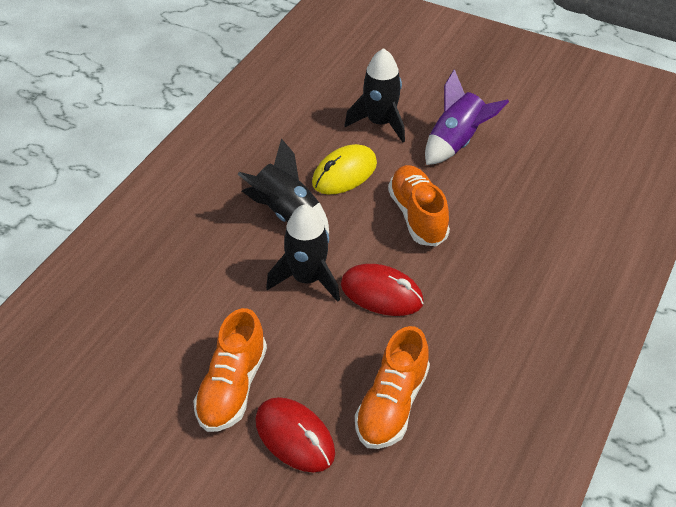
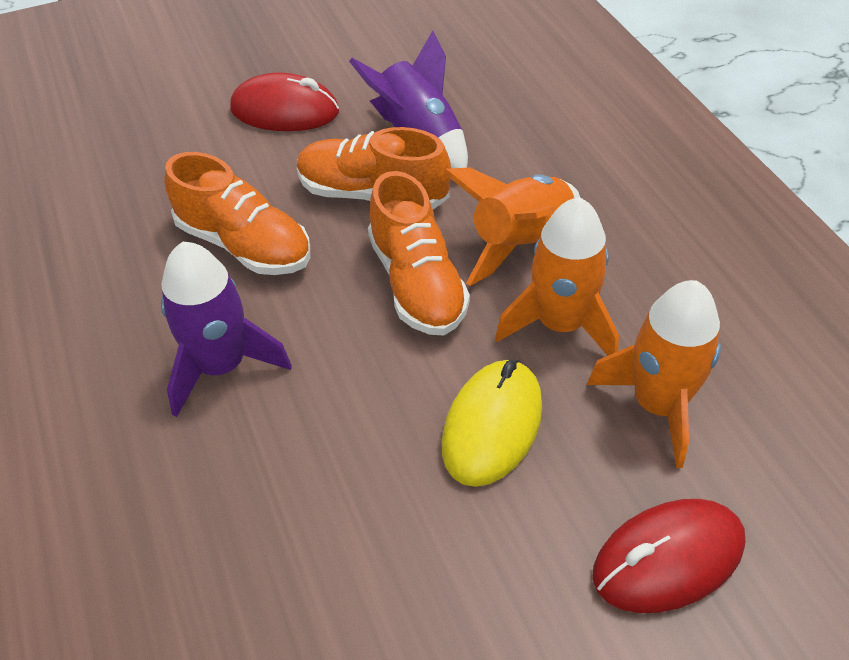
black rocket: [238,138,329,234] [266,204,340,302] [344,48,405,142] = 3 -> none = 0
orange rocket: none = 0 -> [443,167,580,286] [495,197,619,356] [587,280,721,468] = 3
purple rocket: [425,69,509,165] = 1 -> [161,242,292,417] [349,31,468,168] = 2

